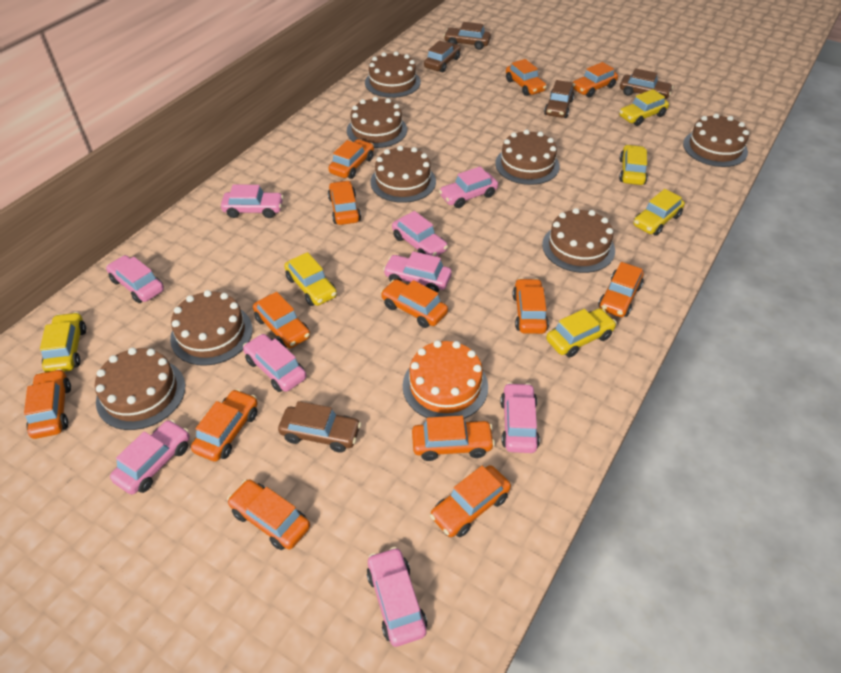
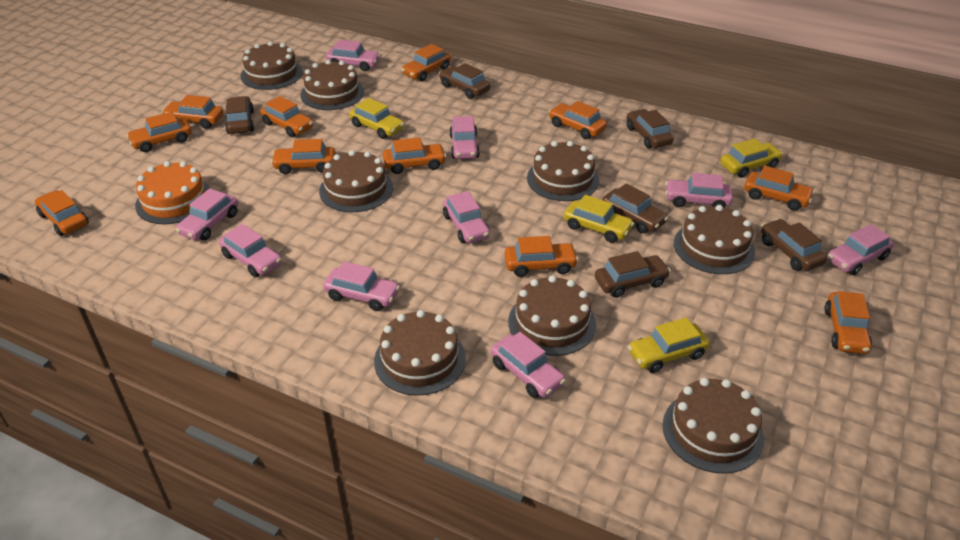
brown car: [278,401,361,453] [424,41,461,73] [444,22,491,50] [544,80,574,118] [620,68,673,99] = 5 -> [225,96,254,134] [439,63,490,99] [595,251,671,298] [602,183,668,234] [627,109,674,149] [761,219,827,271] = 6
orange car: [24,369,71,439] [191,389,258,462] [227,479,310,550] [253,292,310,348] [328,180,361,225] [329,139,374,179] [381,279,448,328] [412,416,495,461] [430,465,511,537] [506,59,547,96] [512,278,549,334] [573,62,618,97] [598,262,644,317] = 13 -> [35,190,89,236] [126,111,192,152] [162,95,224,129] [260,96,313,137] [271,139,336,174] [383,137,446,174] [401,44,451,81] [505,236,578,277] [549,101,607,139] [744,166,815,211] [824,291,872,354] = 11
yellow car: [40,312,86,372] [284,252,337,306] [546,308,617,357] [619,89,669,126] [619,145,648,185] [633,189,685,236] = 6 -> [349,98,404,139] [564,195,634,243] [628,317,710,373] [720,138,783,178] = 4

